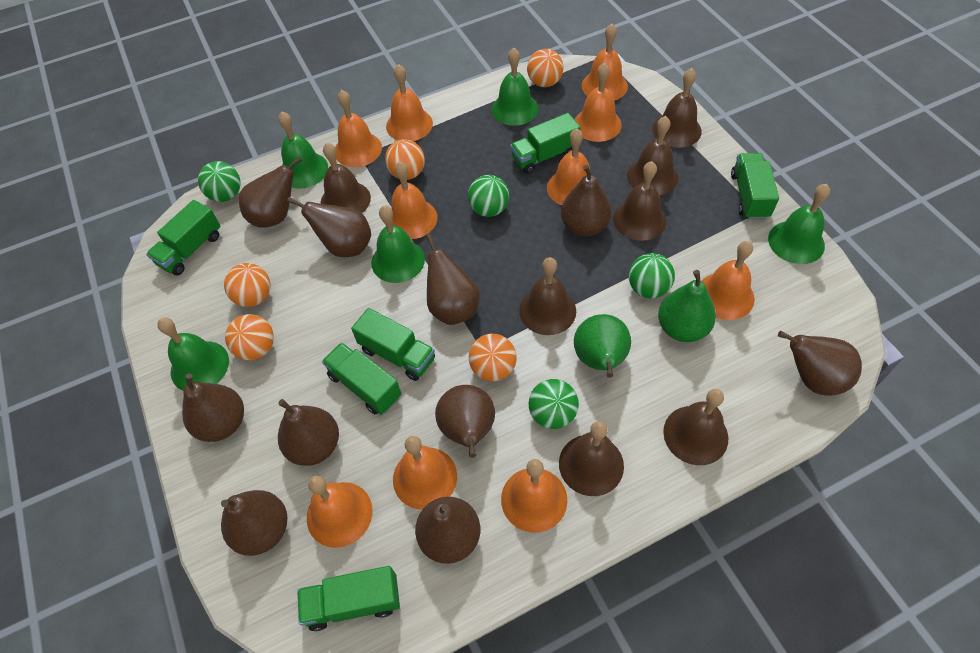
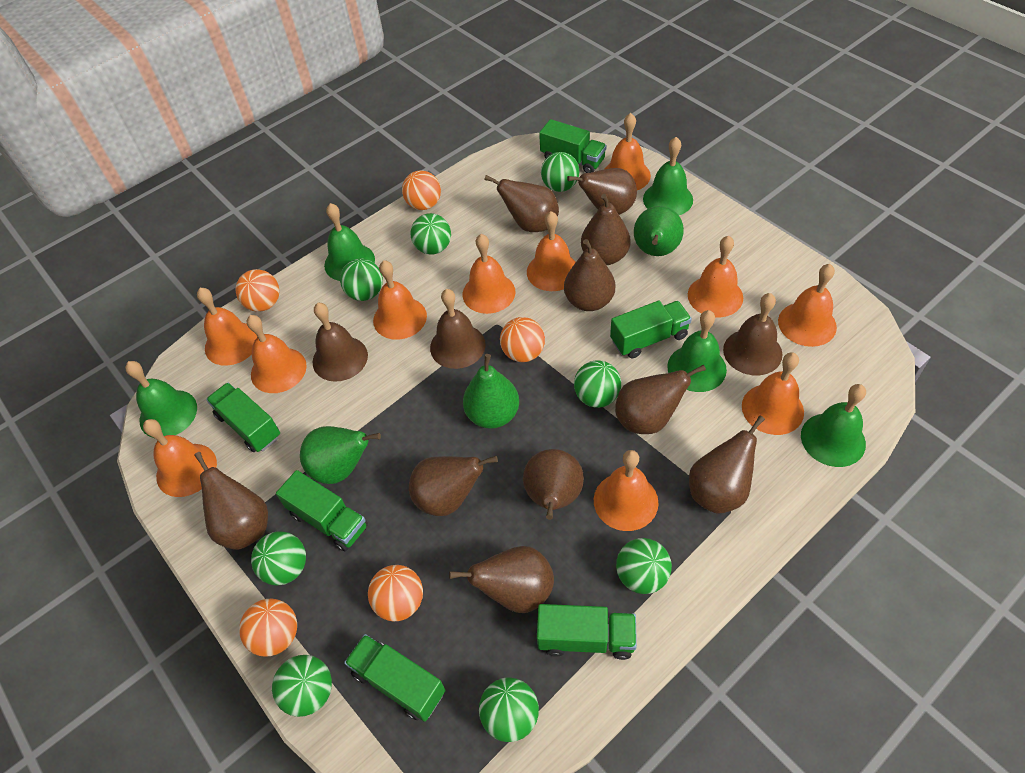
brown bell: [320,143,371,213] [519,257,576,335] [559,421,624,496] [613,161,666,241] [627,116,678,195] [652,68,702,148] [663,389,728,465] = 7 -> [312,303,368,382] [430,289,486,369] [723,293,782,375] = 3
green ball: [198,161,240,202] [468,175,509,217] [529,379,579,429] [629,253,675,299] = 4 -> [251,531,306,585] [272,655,332,717] [340,259,383,301] [410,213,451,255] [479,678,539,742] [541,152,579,192] [574,360,621,408] [616,538,672,594] = 8
green pear: [574,314,631,378] [658,270,716,342] = 2 -> [300,426,381,484] [463,354,519,429] [634,206,684,256] = 3
orange bell: [307,476,373,548] [335,90,382,167] [386,64,433,141] [392,161,437,239] [393,436,457,510] [501,459,567,533] [547,129,590,205] [575,63,622,142] [582,24,628,101] [702,241,755,320] = 10 -> [143,419,217,497] [197,288,257,366] [247,315,307,393] [373,260,427,340] [463,234,516,314] [527,211,576,291] [594,450,659,531] [605,113,651,190] [688,236,743,317] [742,352,804,435] [778,264,837,347] = 11

